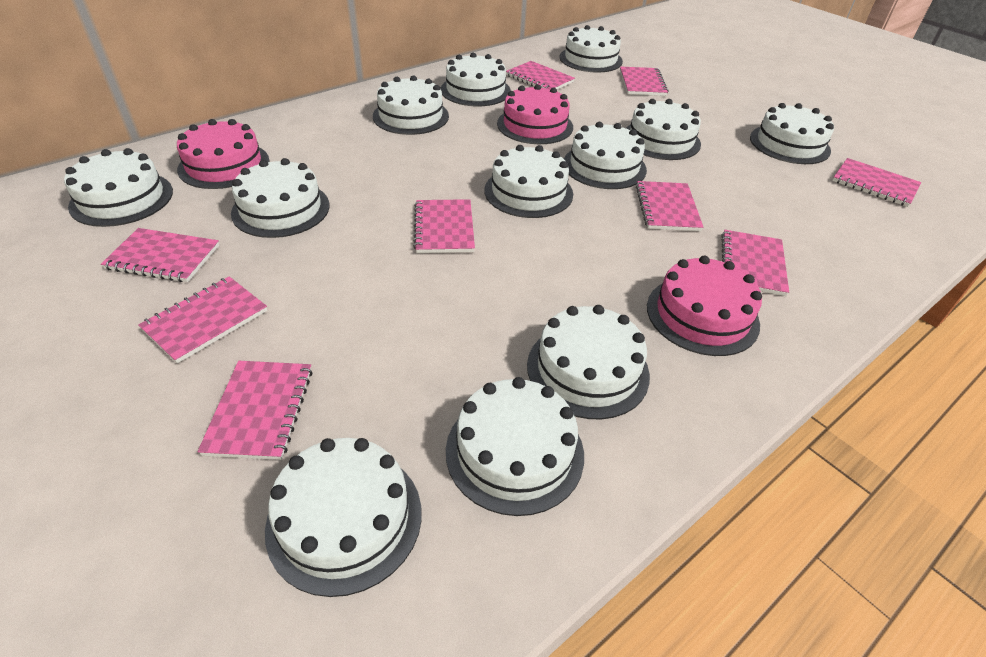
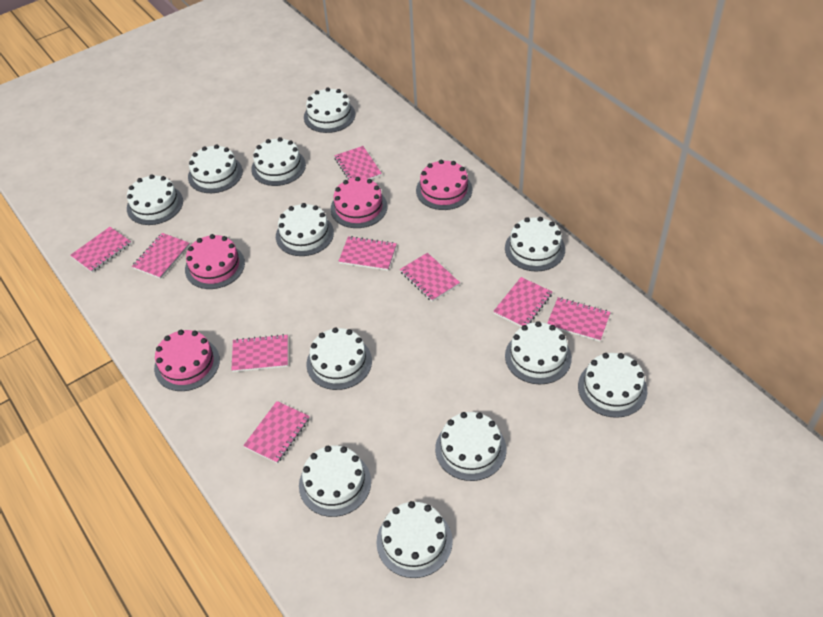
pink cake: [177,119,270,189] [497,84,573,144] [647,255,762,356] = 3 -> [154,330,220,391] [185,234,245,289] [330,177,387,228] [416,160,472,210] = 4

